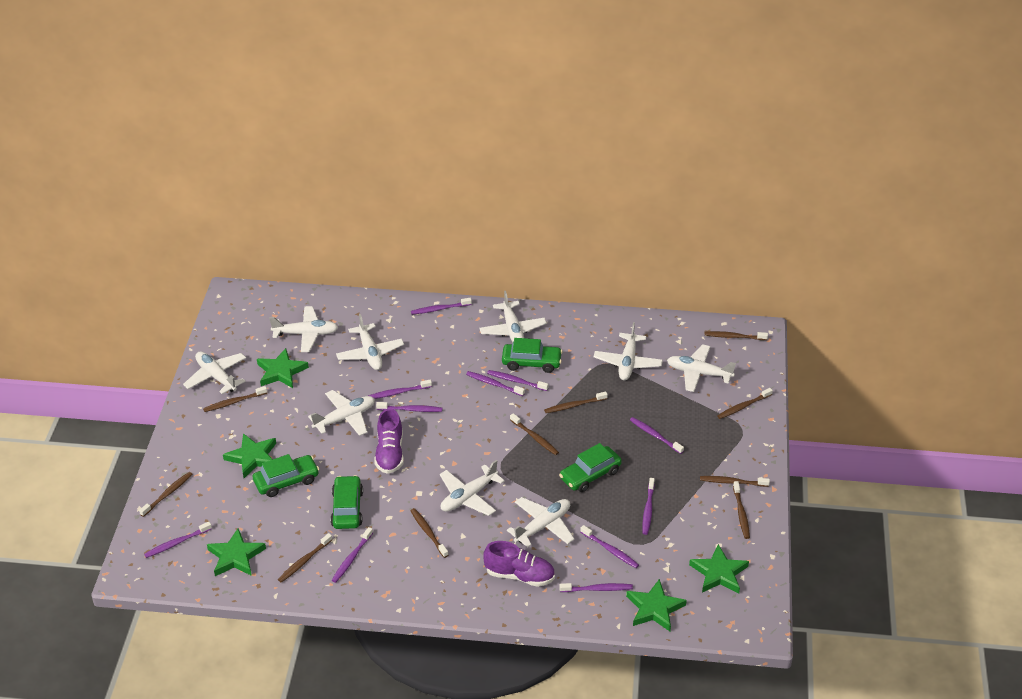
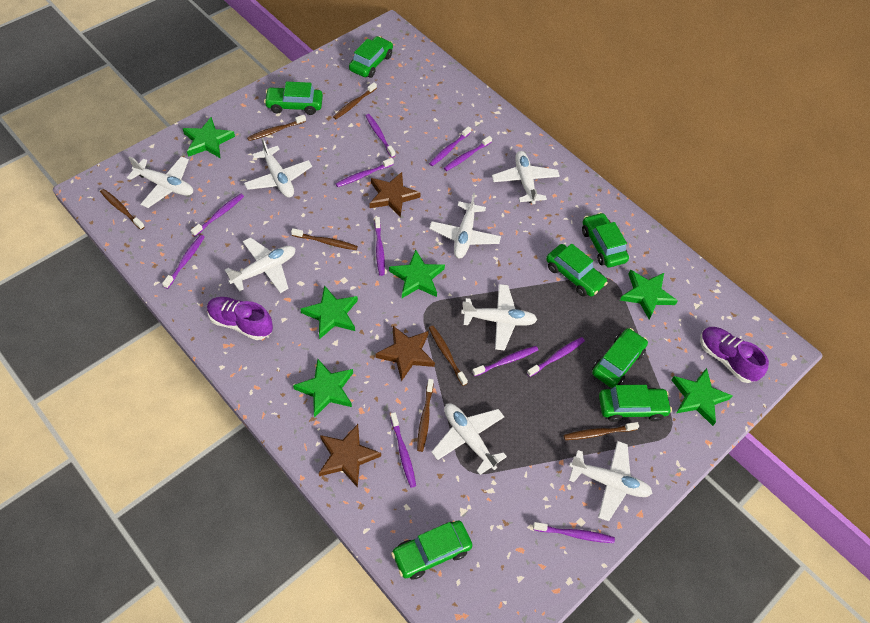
brown star: none = 0 -> [319,424,381,488] [370,172,421,217] [375,326,435,381] = 3
brown toothbrush: [139,472,193,517] [203,386,267,412] [278,533,332,583] [410,508,448,558] [510,413,559,455] [544,392,608,413] [700,476,770,487] [704,331,768,340] [717,388,773,419] [733,481,750,539] = 10 -> [100,189,145,230] [247,115,306,141] [291,228,358,250] [333,82,377,119] [417,379,434,452] [429,326,468,386] [564,422,639,440] = 7
green car: [253,454,319,497] [330,475,363,529] [502,338,563,373] [559,443,622,492] = 4 -> [264,81,323,115] [349,36,393,78] [391,521,472,580] [546,244,608,297] [582,212,629,267] [592,328,648,388] [599,385,672,422] = 7
green star: [207,529,266,576] [223,433,276,478] [257,348,309,388] [626,579,687,631] [689,544,749,594] = 5 -> [182,117,235,158] [293,359,353,418] [301,285,358,339] [389,250,445,298] [620,270,678,319] [671,368,733,426] = 6
white plane: [183,352,246,394] [269,306,338,352] [308,390,375,436] [336,314,404,370] [440,460,505,516] [479,291,547,342] [507,497,575,547] [594,322,663,380] [667,344,736,392] = 9 -> [127,156,193,208] [225,237,296,293] [244,138,312,197] [429,193,501,258] [431,403,507,475] [461,284,537,351] [492,151,560,204] [569,441,652,521] = 8

